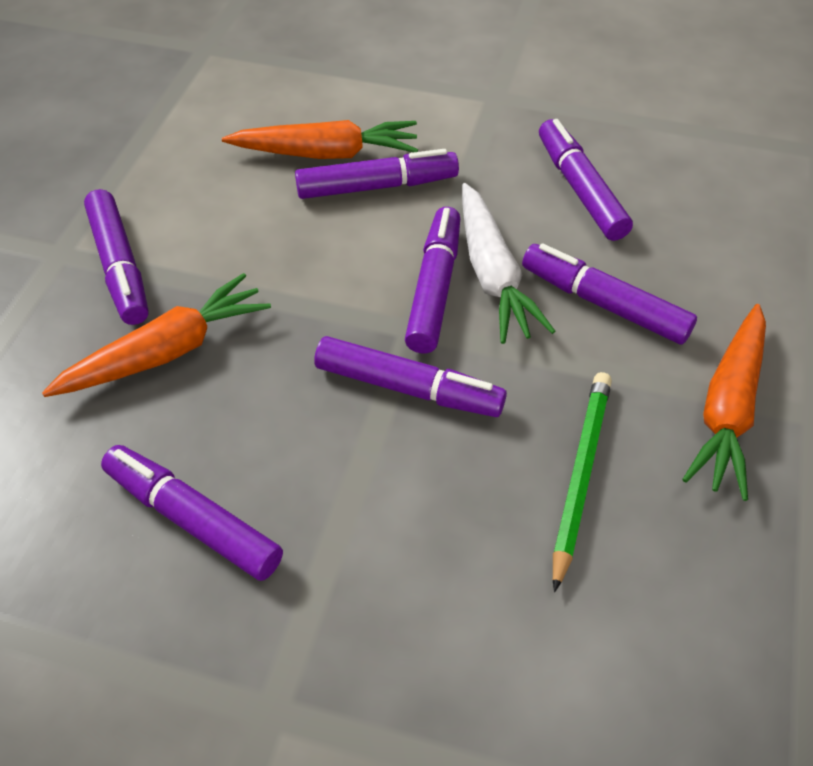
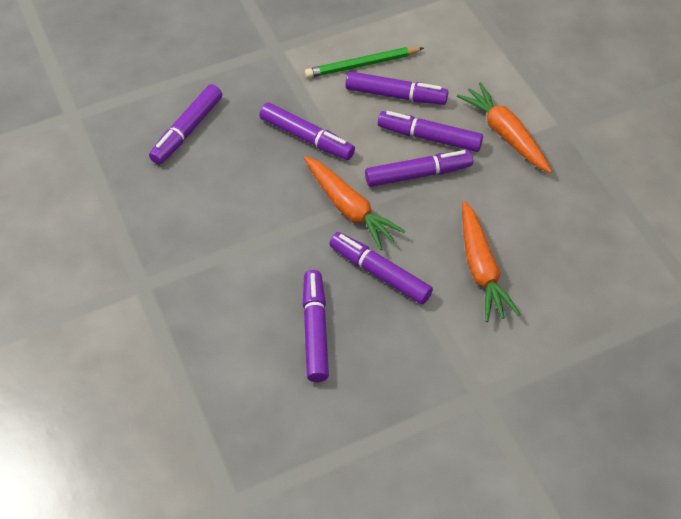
white carrot: [462,183,555,344] = 1 -> none = 0

